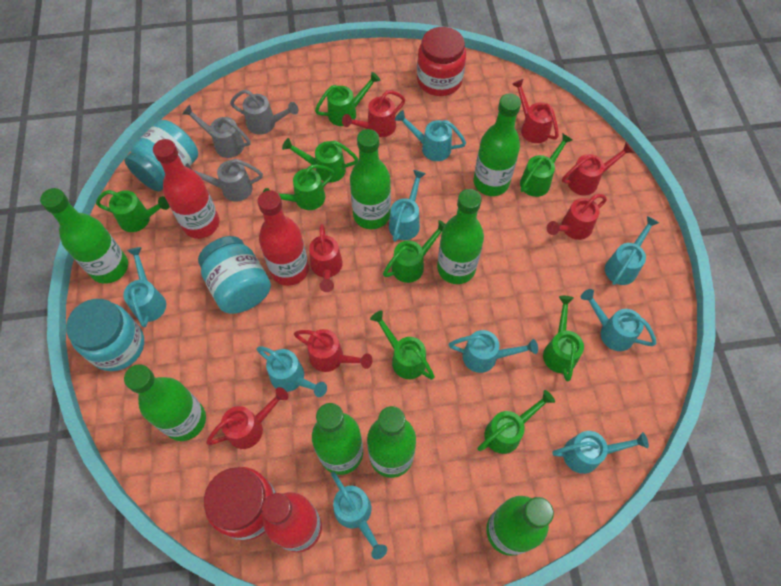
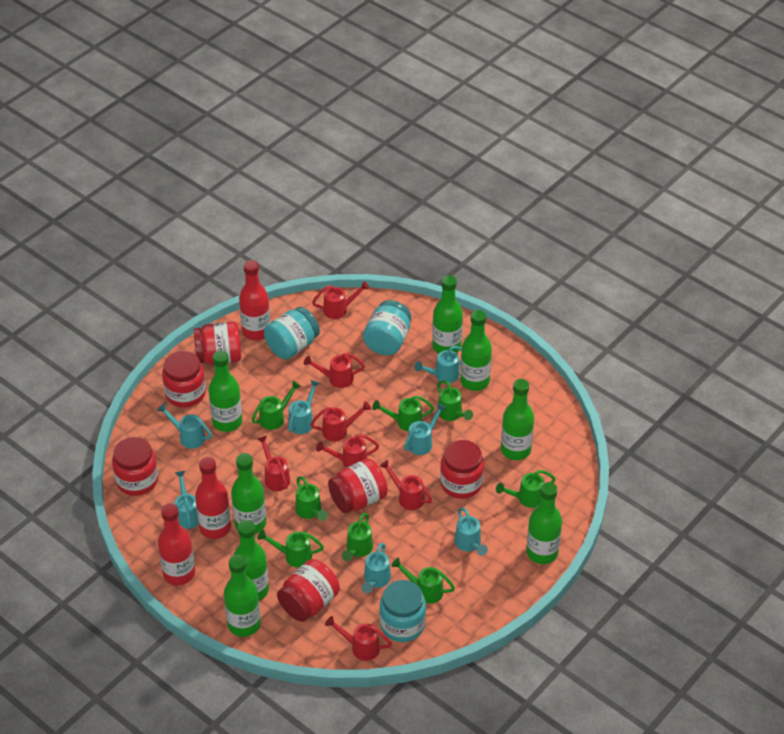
green watering can: [96,190,170,232] [263,165,334,210] [282,138,358,183] [315,72,381,126] [370,311,435,380] [383,220,445,283] [478,390,555,454] [520,133,573,197] [543,296,584,381] = 9 -> [251,381,301,430] [257,530,324,568] [295,476,328,521] [342,513,373,561] [372,395,434,431] [391,558,455,603] [437,380,473,421] [496,470,556,508] = 8
grey watering can: [182,105,250,158] [185,159,263,202] [230,90,298,135] = 3 -> none = 0
red jar: [204,467,276,540] [417,27,466,96] = 2 -> [112,437,158,496] [162,351,206,408] [194,322,241,365] [277,559,340,622] [328,458,388,513] [440,440,484,499] = 6
turquoise watering can: [123,247,166,327] [256,346,327,397] [331,472,387,559] [389,170,426,242] [395,110,466,161] [449,330,538,373] [552,431,649,474] [581,289,657,351] [605,216,659,285] = 9 -> [157,403,212,449] [174,471,199,529] [288,380,320,434] [362,543,391,593] [404,403,446,455] [414,346,462,383] [455,508,488,556] = 7

